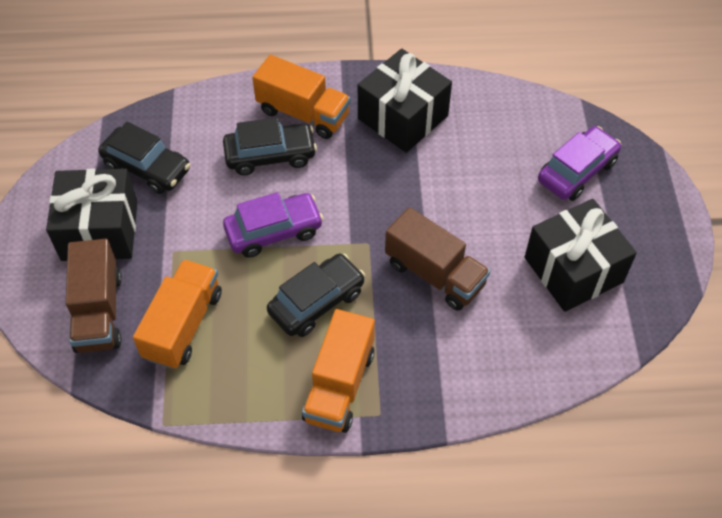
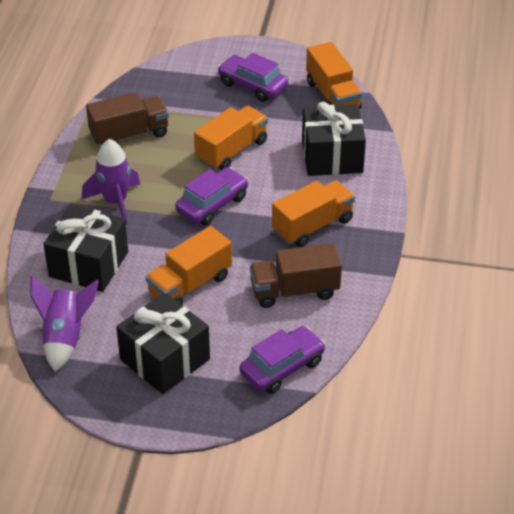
black car: [98,122,190,194] [223,117,317,176] [267,254,365,337] = 3 -> none = 0
orange truck: [133,259,222,369] [252,55,351,139] [302,309,375,433] = 3 -> [146,226,232,305] [194,106,268,170] [272,180,355,247] [306,42,362,109] = 4
purple car: [223,192,323,258] [538,126,621,201] = 2 -> [175,167,248,225] [217,53,288,102] [239,326,326,394] = 3
purple rocket: none = 0 -> [30,275,99,372] [82,139,140,224] = 2

